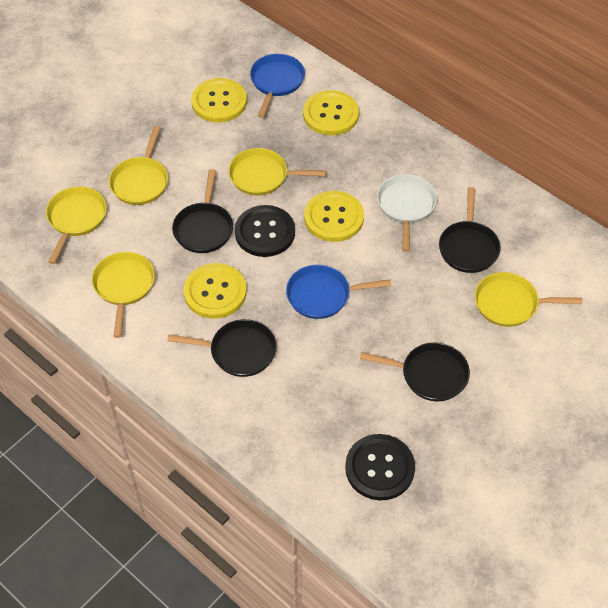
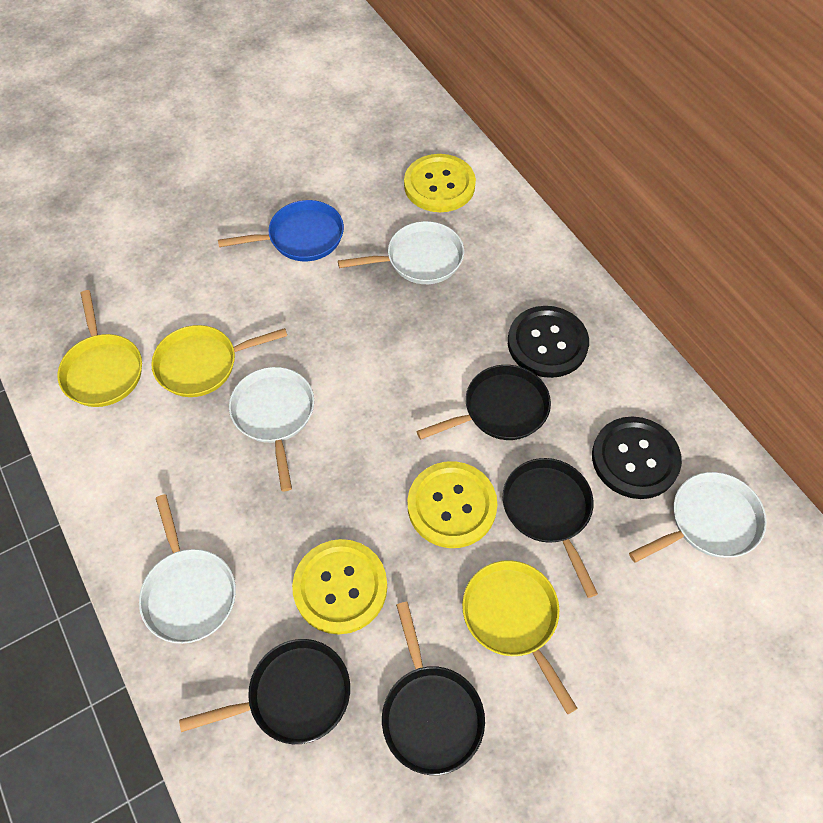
blue pan: [250,54,305,118] [286,265,392,319] = 2 -> [218,200,344,261] = 1
white pan: [377,174,437,252] = 1 -> [139,494,236,644] [229,367,314,492] [338,221,464,284] [629,472,767,563] = 4
yellow button: [184,263,247,319] [191,78,247,123] [303,90,359,136] [304,191,364,242] = 4 -> [292,539,387,634] [404,154,476,212] [408,461,497,548] = 3
yellow pan: [46,186,107,264] [92,252,155,338] [109,126,168,205] [228,148,326,196] [475,272,582,327] = 5 -> [57,290,142,407] [151,325,287,397] [462,560,578,714] = 3

